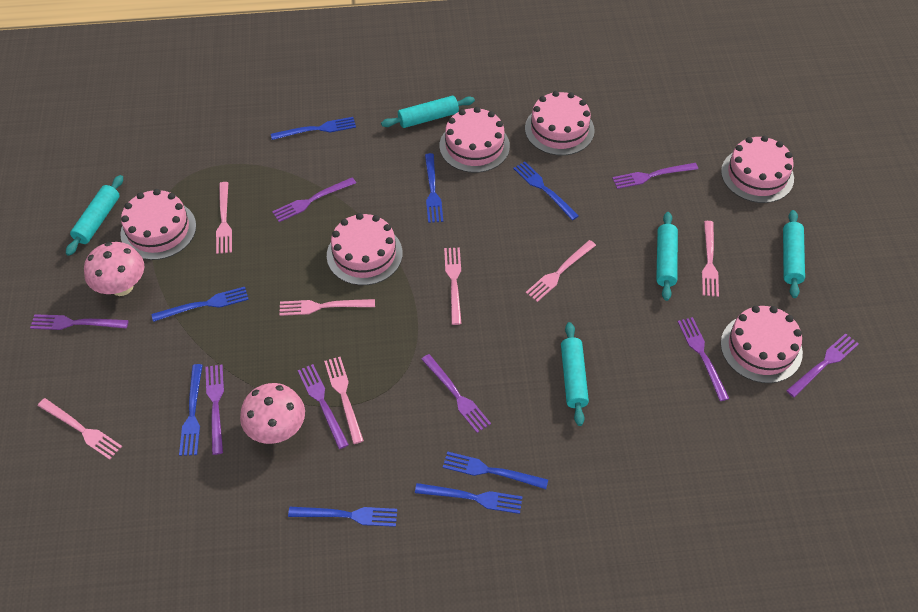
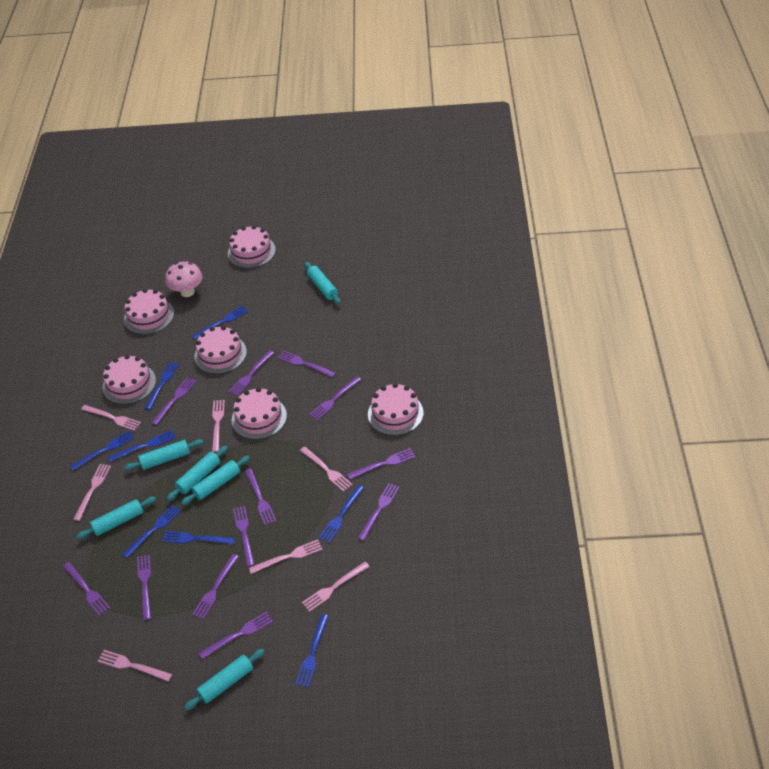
pink mushroom: [84,242,144,296] [240,383,305,444] = 2 -> [165,261,203,297] = 1
purple fork: [30,314,129,330] [205,364,224,455] [272,177,356,222] [298,364,349,449] [421,354,491,433] [612,163,698,189] [678,317,730,401] [786,333,859,398] = 8 -> [63,562,110,616] [137,555,151,620] [152,377,196,425] [192,554,239,619] [199,612,273,659] [228,350,274,396] [233,506,255,567] [245,469,276,525] [278,351,336,378] [309,376,361,420] [347,448,415,479] [358,483,400,541] = 12
turquoise rolling pin: [66,175,123,256] [381,96,475,128] [561,322,589,426] [656,212,678,301] [783,210,805,298] = 5 -> [77,496,156,539] [124,439,203,470] [167,446,228,501] [181,456,250,505] [184,649,265,710] [305,262,341,304] = 6

